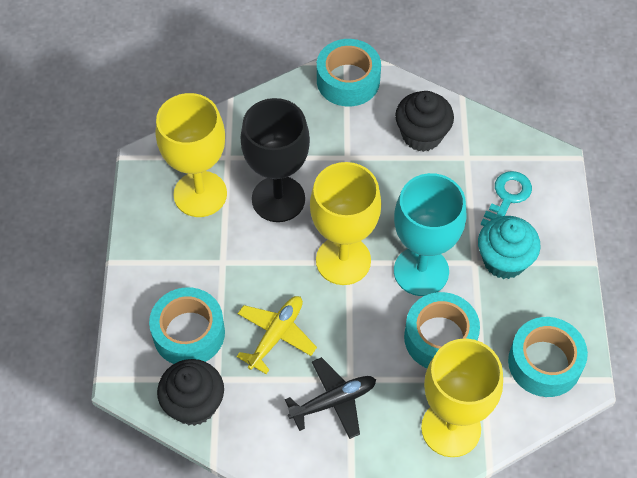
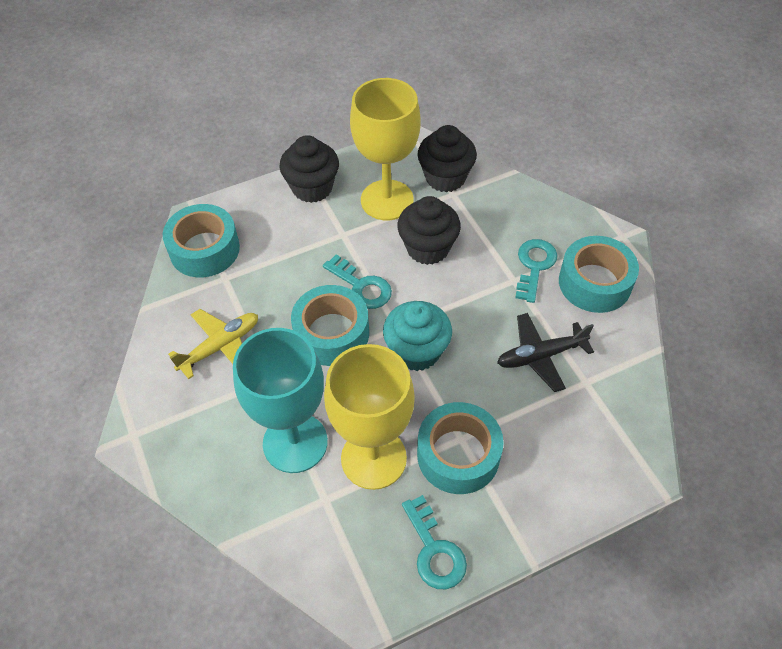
black cupcake: [157,359,224,426] [395,91,454,152] = 2 -> [279,135,339,203] [397,196,461,265] [417,125,477,192] = 3
black goblet: [241,98,310,222] = 1 -> none = 0
turquoise key: [481,171,532,226] = 1 -> [323,255,392,309] [402,495,467,589] [515,239,558,303] = 3
yellow goblet: [156,93,227,217] [310,162,381,285] [421,339,503,457] = 3 -> [324,344,415,490] [350,78,420,220] = 2

